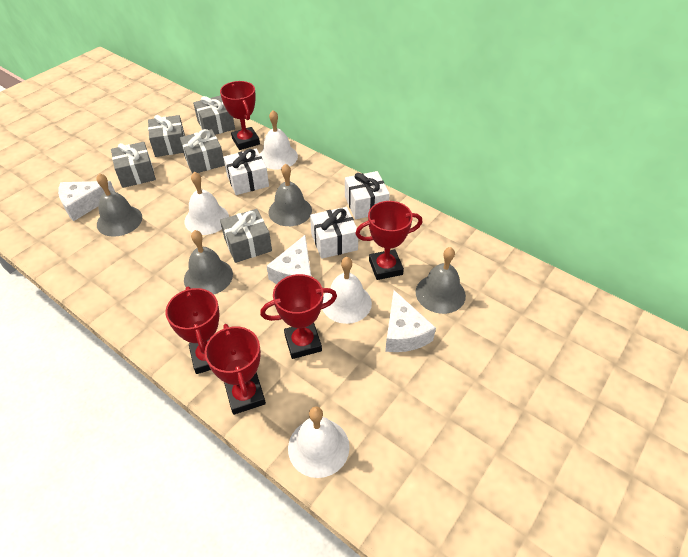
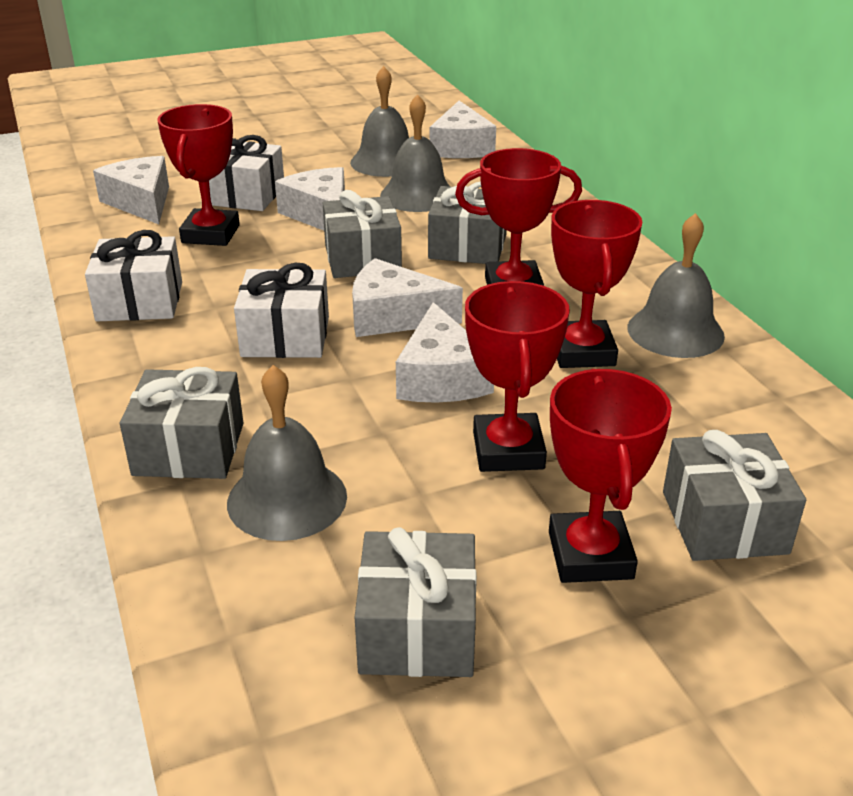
white bell: [184,172,229,235] [260,110,298,170] [288,407,350,478] [322,257,372,324] = 4 -> none = 0
white cheese: [58,181,115,221] [267,235,311,284] [385,290,436,352] = 3 -> [93,156,169,224] [275,167,345,231] [352,258,463,337] [396,302,494,403] [430,101,496,158] = 5

